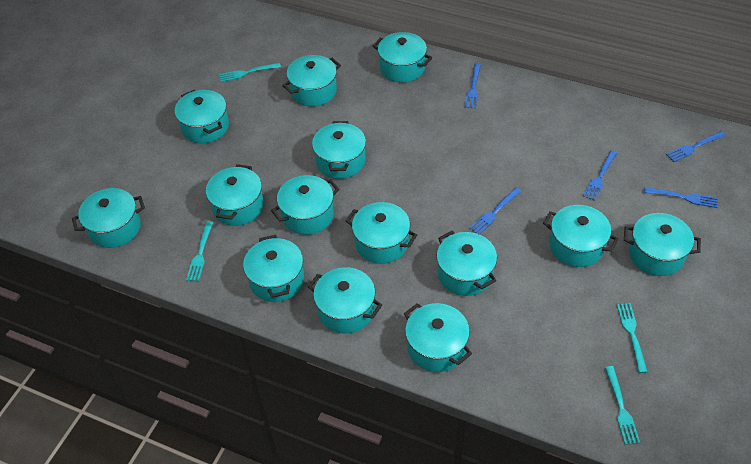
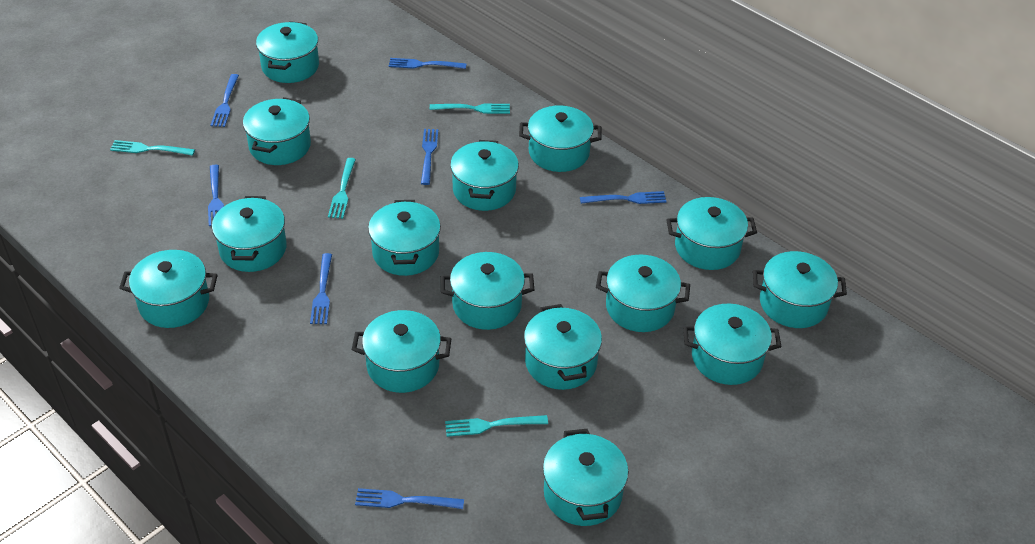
blue fork: [464,63,481,109] [469,188,522,235] [583,150,617,200] [644,187,718,208] [666,131,726,162] = 5 -> [208,164,224,226] [211,74,239,127] [310,253,332,324] [355,488,464,509] [389,58,467,69] [421,129,438,185] [580,191,667,204] = 7
turquoise pot: [72,188,145,248] [175,90,229,143] [206,164,264,226] [243,235,304,302] [271,175,340,235] [282,55,341,107] [308,267,382,333] [312,121,366,179] [346,202,417,264] [373,32,432,82] [404,303,472,372] [436,231,497,296] [543,205,619,267] [624,213,701,276] = 14 -> [119,250,217,328] [212,196,287,272] [243,97,311,165] [256,21,319,83] [352,310,451,393] [368,200,441,276] [441,252,534,330] [450,140,519,211] [519,106,602,172] [524,304,602,390] [543,429,628,526] [596,254,690,332] [666,197,757,270] [683,304,782,385] [753,251,847,328] = 15

